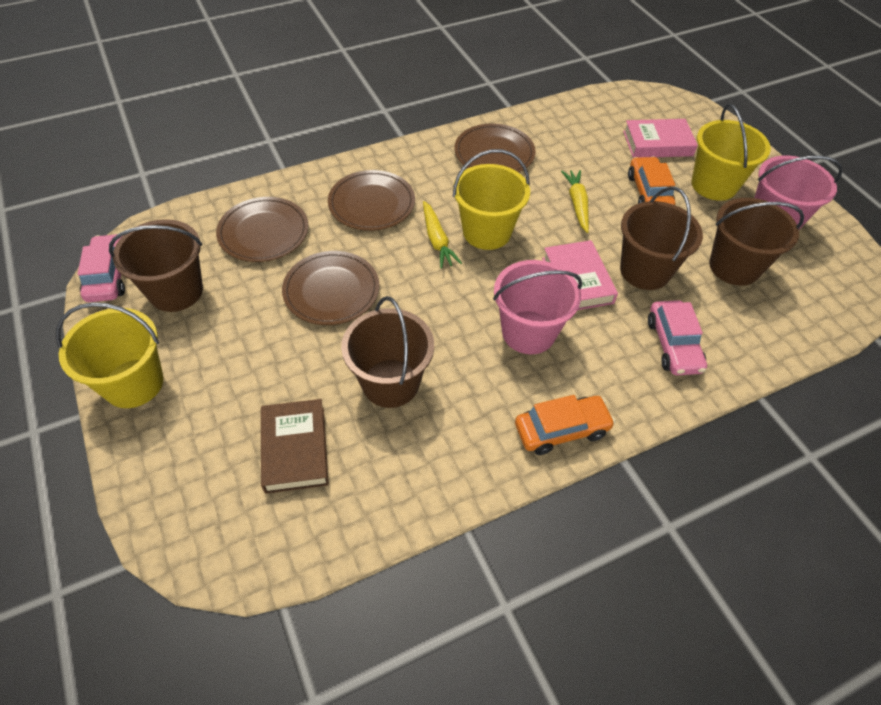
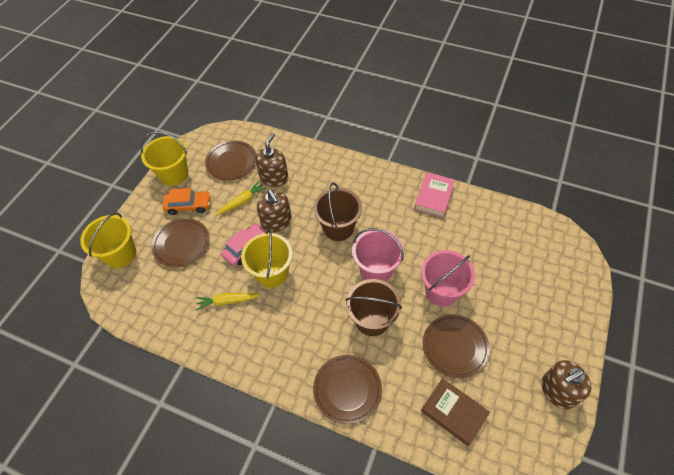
brown bucket: [109,219,203,312] [341,296,434,408] [620,187,703,290] [709,198,804,286] = 4 -> [313,183,362,241] [345,279,402,336] = 2
brown soap dispenser: none = 0 -> [255,133,288,187] [257,189,292,232] [541,360,591,409] = 3
orange car: [515,395,615,455] [628,156,675,205] = 2 -> [162,188,211,215] = 1
pink book: [542,240,618,310] [623,119,698,158] = 2 -> [414,172,455,218] = 1
pink car: [78,233,125,302] [648,300,707,375] = 2 -> [221,223,267,266] = 1

